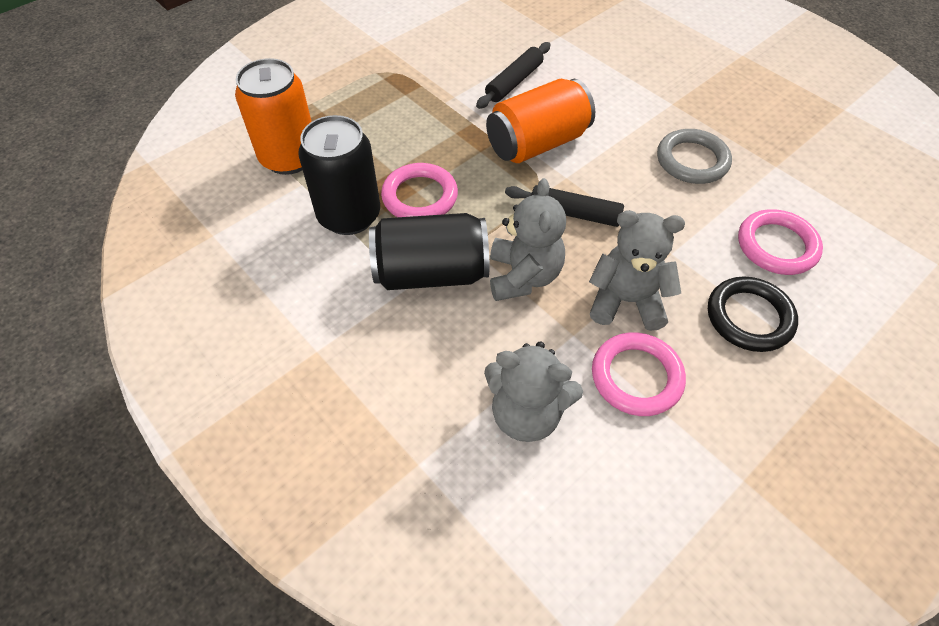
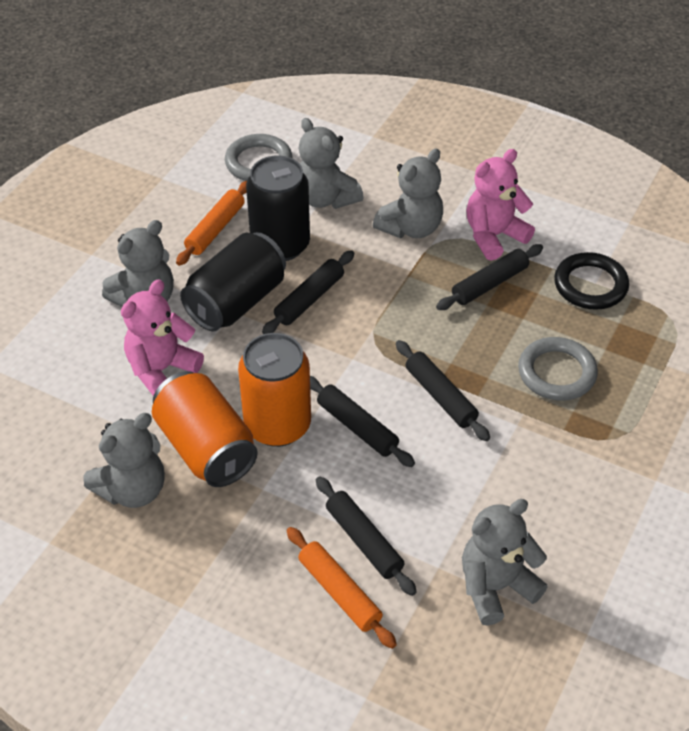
black rolling pin: [476,42,551,109] [505,185,624,227] = 2 -> [262,250,354,334] [310,376,415,467] [316,476,417,596] [396,340,490,441] [436,244,543,310] = 5
grey ring: [657,129,732,184] = 1 -> [225,134,293,181] [518,337,598,401] = 2
grey teddy bear: [484,342,583,442] [490,178,566,301] [589,210,685,331] = 3 -> [83,413,165,508] [102,220,174,307] [298,118,364,209] [373,149,443,238] [462,499,548,626] = 5
orange rolling pin: none = 0 -> [176,181,247,266] [287,527,397,649] = 2
pink ring: [381,163,458,217] [592,332,686,416] [738,209,823,275] = 3 -> none = 0
pink teddy bear: none = 0 -> [121,279,204,396] [466,149,535,261] = 2

